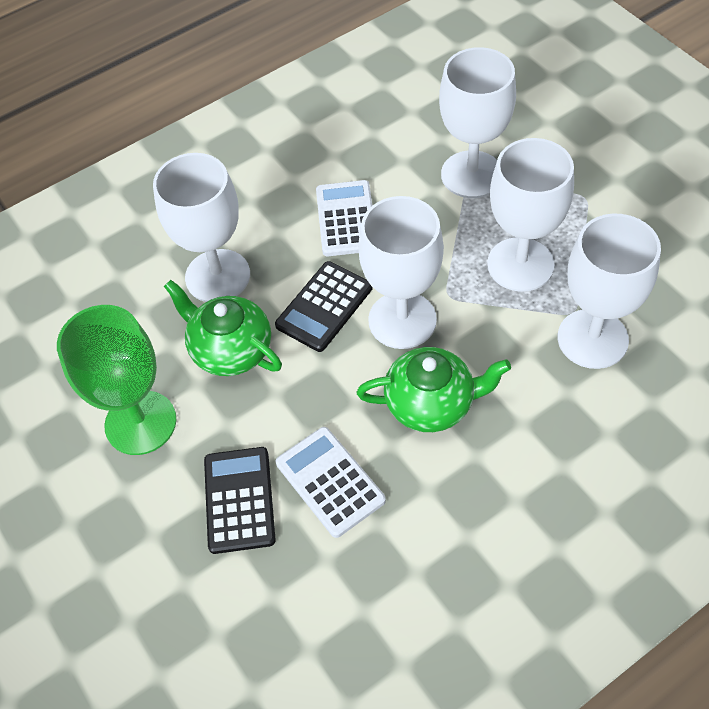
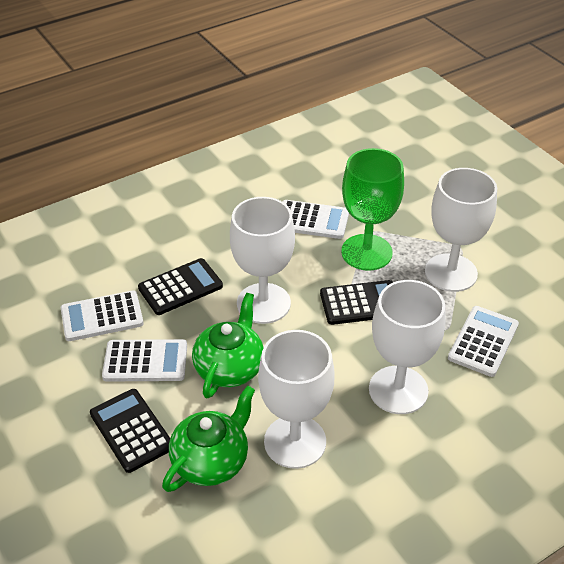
black calculator: [204,447,276,554] [275,261,372,352] = 2 -> [90,389,170,473] [138,258,223,315] [320,280,393,325] = 3
white calculator: [276,427,386,538] [316,180,372,256] = 2 -> [61,290,144,341] [102,339,187,382] [282,200,349,239] [448,306,519,377] = 4
white goblet: [153,153,250,302] [358,196,444,349] [439,47,516,198] [487,138,574,292] [558,214,661,369] = 5 -> [230,197,295,324] [258,330,335,469] [369,280,446,414] [425,168,497,292] = 4

